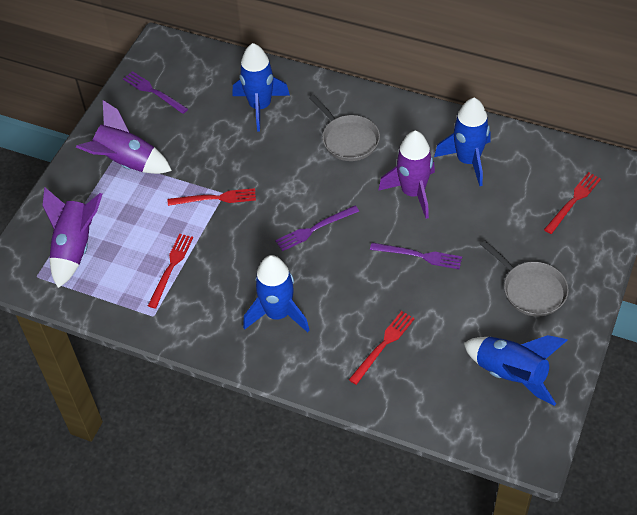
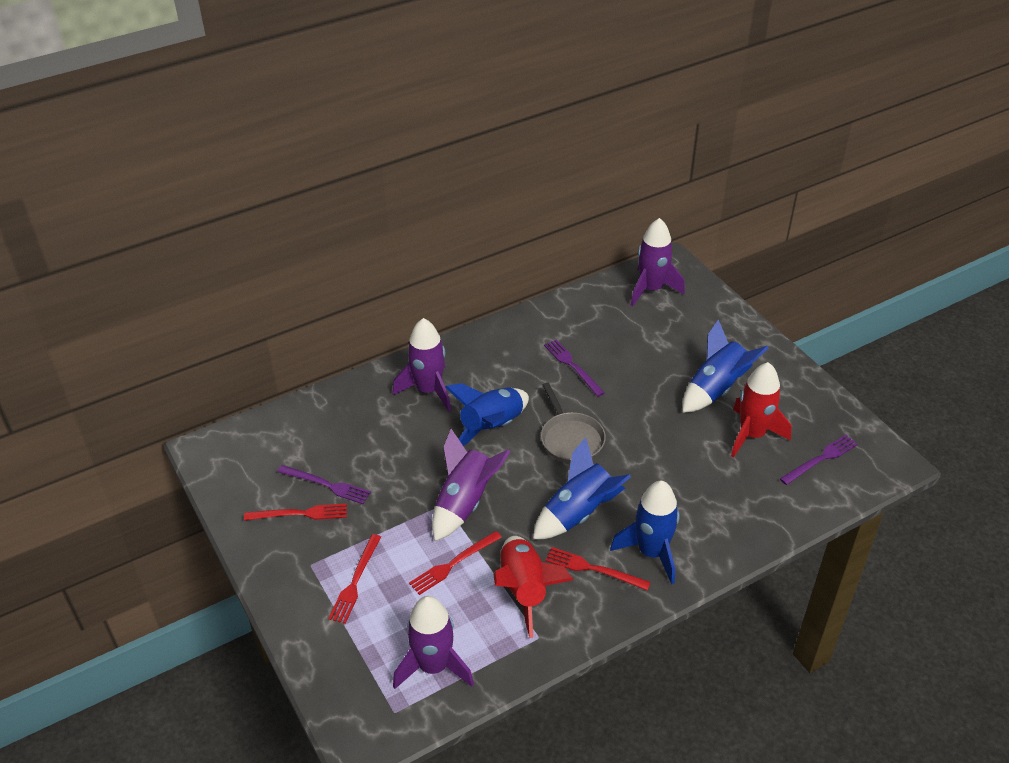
grey pan: [309,95,380,161] [481,241,569,316] = 2 -> [541,383,606,463] = 1
purple rocket: [42,187,102,288] [76,100,172,174] [378,130,435,219] = 3 -> [393,318,451,412] [393,596,474,689] [432,429,511,541] [631,218,685,306] = 4
red rocket: none = 0 -> [493,536,573,638] [731,362,791,457] = 2

